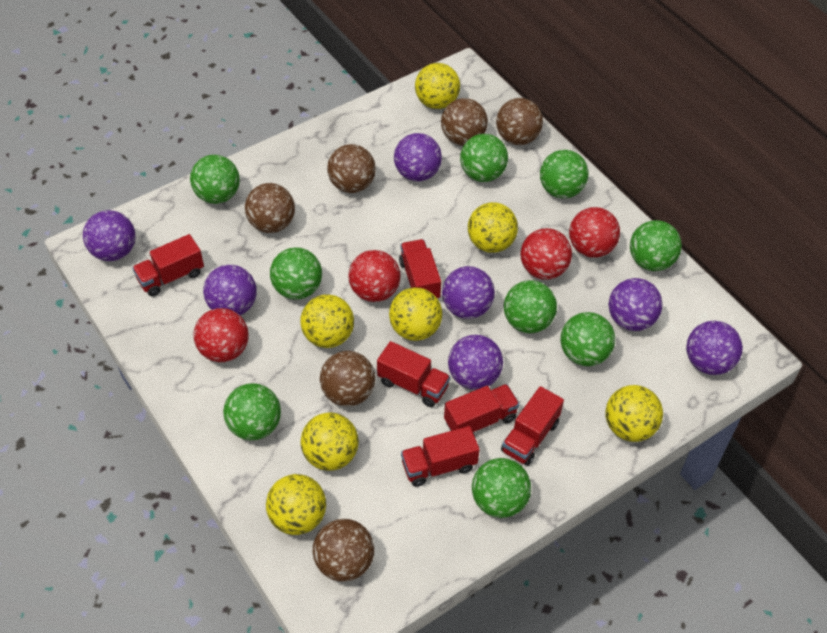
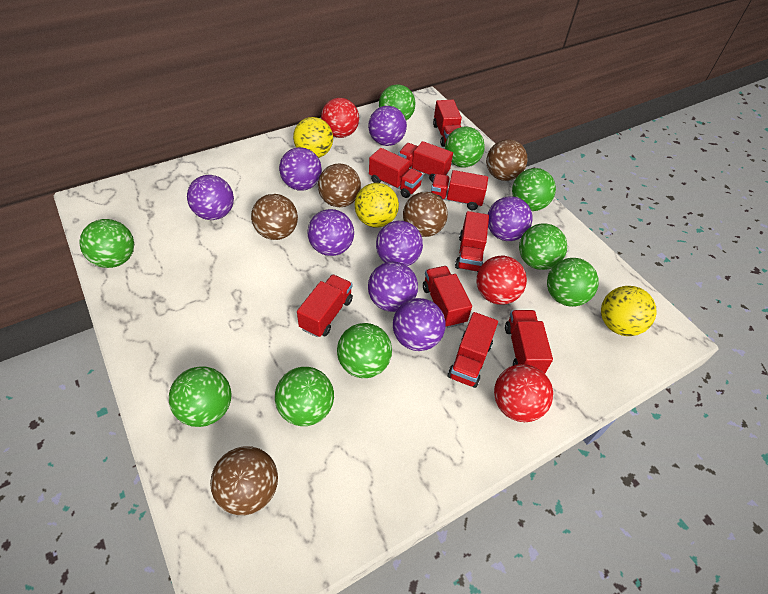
brown ball: [245,183,295,233] [313,519,374,582] [320,351,375,407] [327,144,376,193] [441,98,488,146] [496,98,543,145] = 6 -> [210,446,278,515] [251,194,298,240] [318,163,361,207] [403,192,448,237] [486,139,528,181] = 5
purple ball: [83,210,135,261] [203,265,257,315] [394,133,442,182] [442,266,495,319] [448,335,503,390] [609,278,663,331] [686,321,743,375] = 7 -> [187,175,234,220] [279,147,322,191] [307,209,354,256] [368,106,407,146] [368,262,418,312] [376,221,423,266] [393,298,446,351] [488,196,533,241] = 8
red ball: [193,308,249,362] [348,250,401,302] [521,228,572,280] [569,207,620,258] = 4 -> [321,98,359,138] [477,256,527,305] [494,364,553,422] = 3
red truck: [132,234,204,297] [377,341,450,407] [399,239,441,298] [401,426,480,487] [444,384,520,434] [501,386,564,466] = 6 -> [297,274,353,337] [369,148,423,198] [398,141,453,182] [423,266,472,328] [431,170,488,210] [433,100,462,147] [448,312,498,388] [455,211,489,272] [505,310,553,373] = 9
yellow ball: [266,474,326,535] [300,294,354,348] [300,413,359,471] [389,287,442,341] [415,63,460,109] [468,202,518,253] [605,385,663,442] = 7 -> [293,117,333,158] [354,183,399,228] [601,286,656,336] = 3

